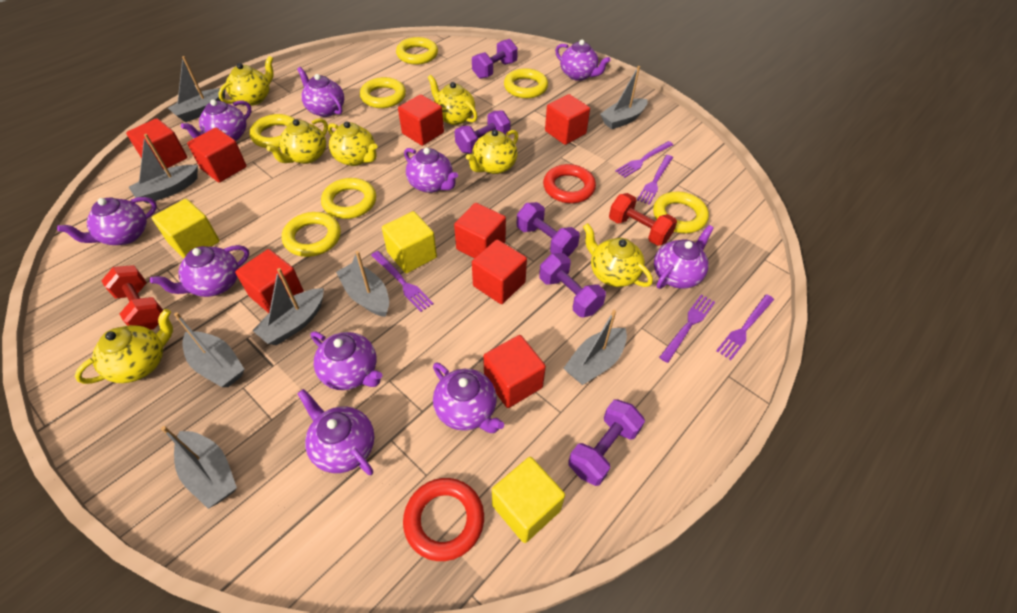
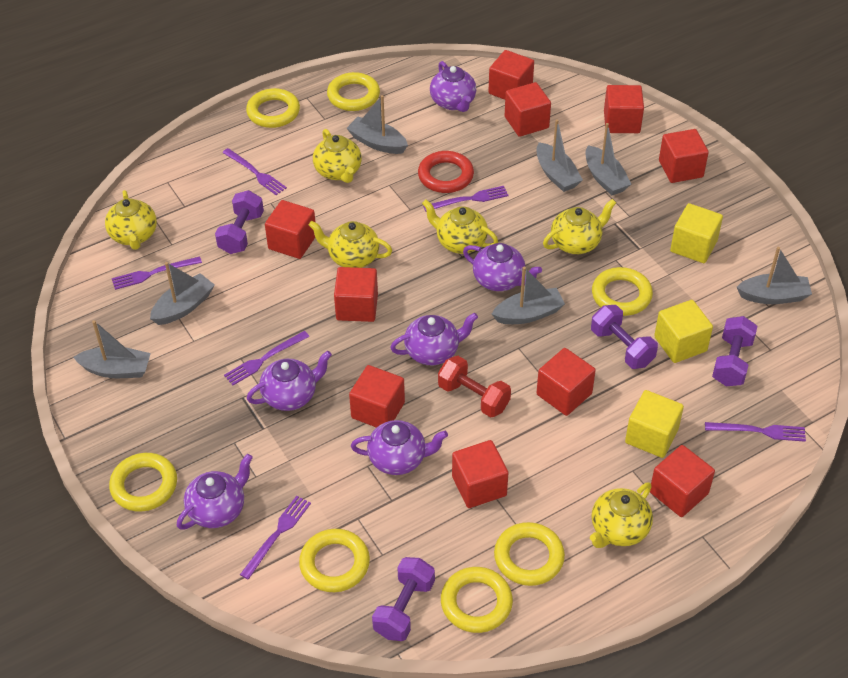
grey boat: [129,134,198,203] [161,426,237,509] [168,56,225,122] [174,312,244,387] [252,268,324,345] [336,251,389,317] [563,310,627,385] [600,66,648,129] = 8 -> [73,320,151,378] [150,262,215,325] [347,95,408,154] [492,267,565,324] [537,119,583,192] [586,123,631,196] [737,247,812,304] = 7
purple dumbbell: [455,110,511,153] [472,39,518,79] [517,202,580,257] [539,253,606,317] [568,399,645,486] = 5 -> [215,190,264,254] [372,557,435,641] [591,305,658,369] [712,316,757,387] = 4
purple fork: [371,251,434,312] [615,141,673,178] [637,155,673,205] [659,294,715,363] [716,294,774,360] = 5 -> [112,256,202,290] [222,148,287,195] [224,331,309,385] [240,496,311,580] [423,186,508,212] [705,422,806,442] = 6
purple teapot: [57,197,157,245] [150,245,249,297] [181,99,252,141] [297,67,344,117] [297,389,374,475] [310,331,382,390] [404,148,458,193] [433,363,504,433] [555,40,610,81] [654,225,714,289] = 10 -> [177,454,253,530] [247,351,332,411] [351,420,448,475] [390,313,478,365] [430,61,476,112] [463,243,542,291] = 6
red cube: [126,118,187,170] [187,128,247,183] [235,249,304,313] [398,94,444,146] [454,203,506,258] [472,240,527,304] [483,335,546,408] [545,94,590,145] = 8 -> [265,200,315,259] [334,267,378,322] [349,365,405,428] [452,440,508,508] [488,50,534,100] [505,82,551,137] [536,348,596,416] [604,85,644,133] [650,445,715,517] [659,129,709,183] = 10
red dumbbell: [101,265,163,330] [609,193,677,246] = 2 -> [438,356,511,417] = 1
red ring: [403,478,484,561] [543,164,596,203] = 2 -> [418,151,474,193] = 1
yellow teapot: [75,309,173,384] [218,56,273,106] [266,118,328,164] [328,121,378,166] [428,75,477,125] [466,130,518,174] [583,223,653,287] = 7 -> [105,190,157,250] [309,221,392,268] [313,129,362,183] [422,200,498,254] [543,199,616,254] [590,483,653,548] = 6

